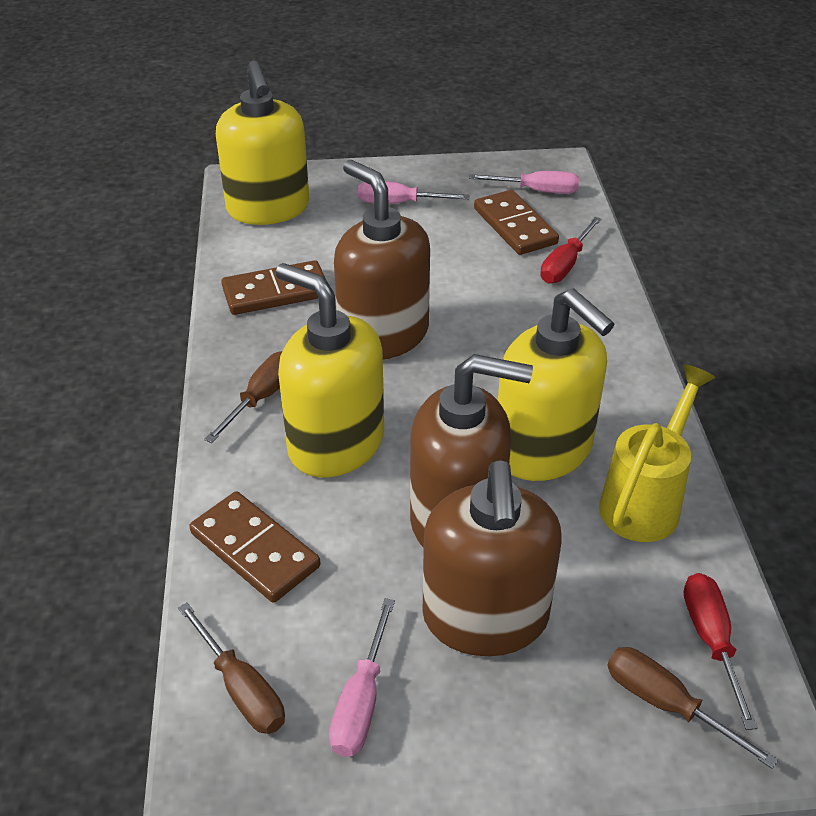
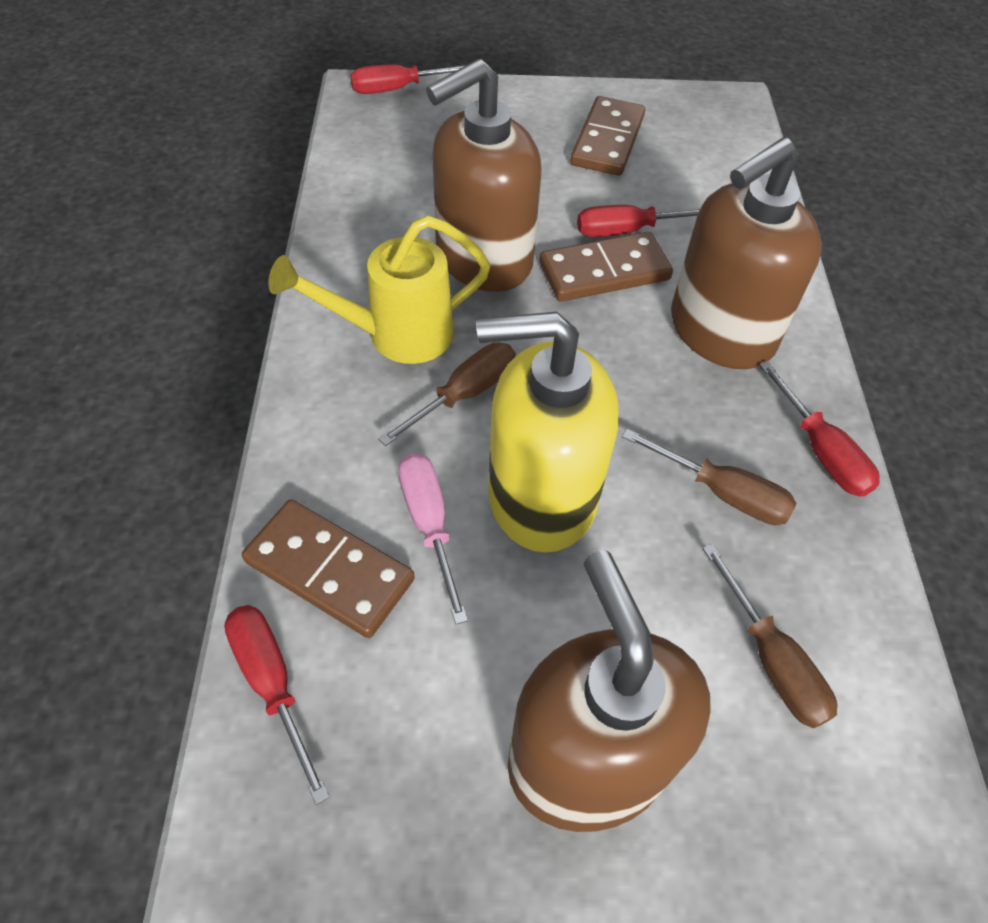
pink screwdriver: [329,598,395,757] [358,181,470,204] [469,171,579,194] = 3 -> [398,453,468,624] = 1
red screwdriver: [540,217,602,283] [684,573,758,730] = 2 -> [224,605,329,805] [350,64,466,94] [577,205,700,237] [759,361,880,497] = 4
yellow soap dispenser: [216,61,310,225] [276,263,384,477] [498,288,614,481] = 3 -> [477,312,619,553] = 1

